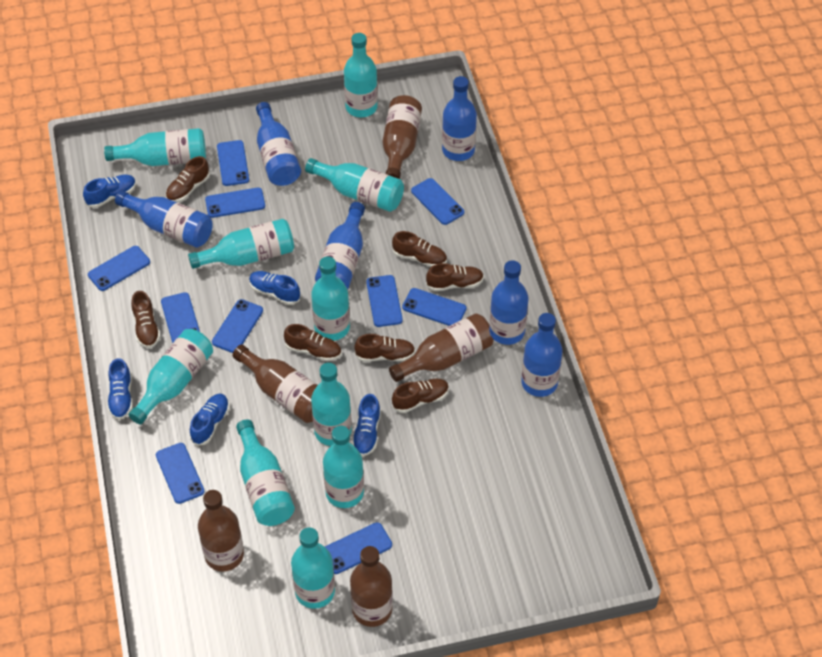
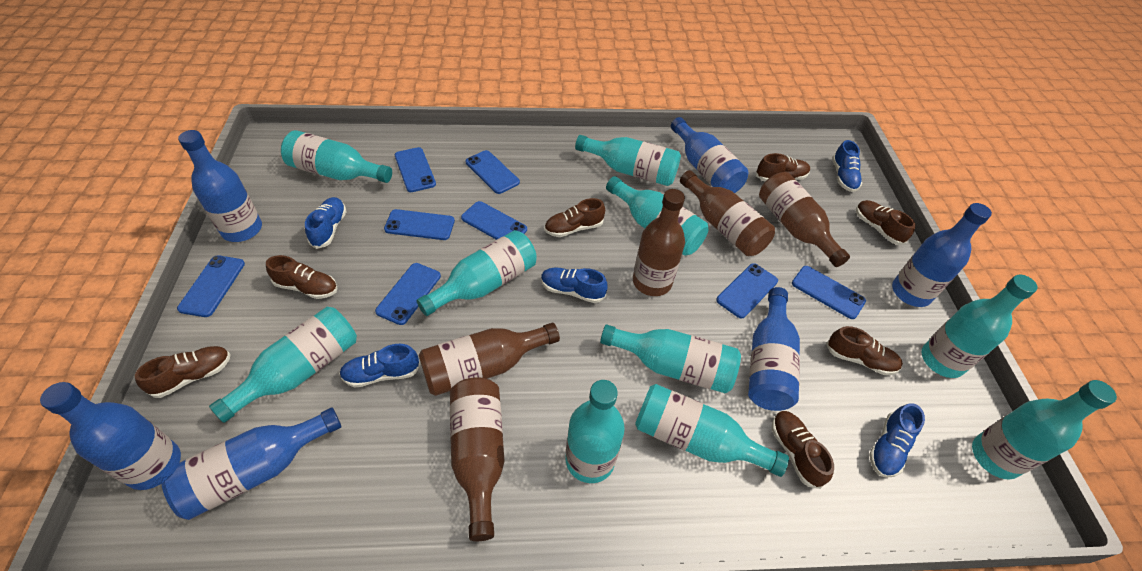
blue phone: [88,246,150,291] [156,443,205,504] [161,292,200,343] [205,188,265,218] [212,299,263,353] [217,140,249,186] [325,522,392,574] [366,275,403,327] [402,288,466,326] [411,178,464,225] = 10 -> [177,255,245,317] [375,263,441,325] [384,209,455,240] [395,147,436,192] [461,201,527,240] [466,150,520,194] [716,263,778,319] [792,266,866,319] = 8

